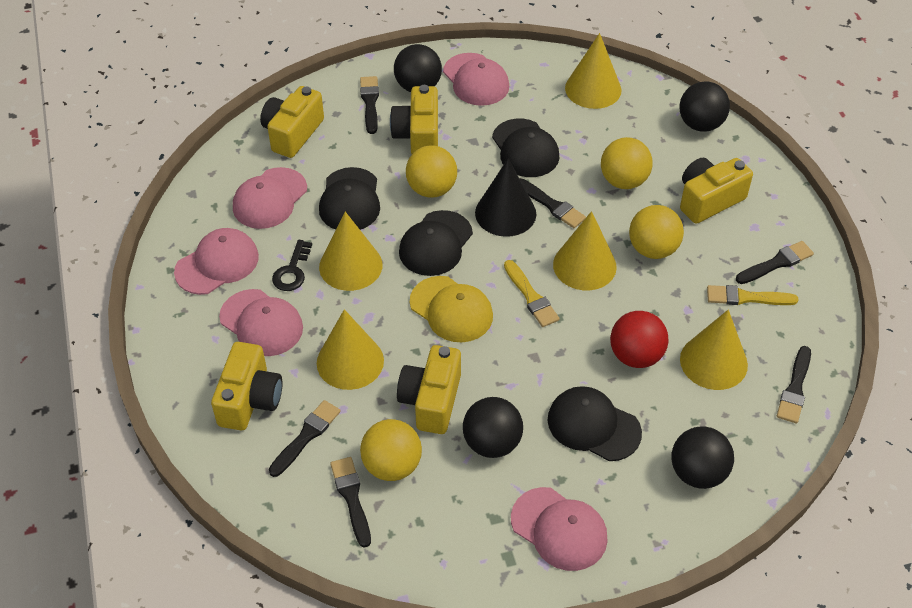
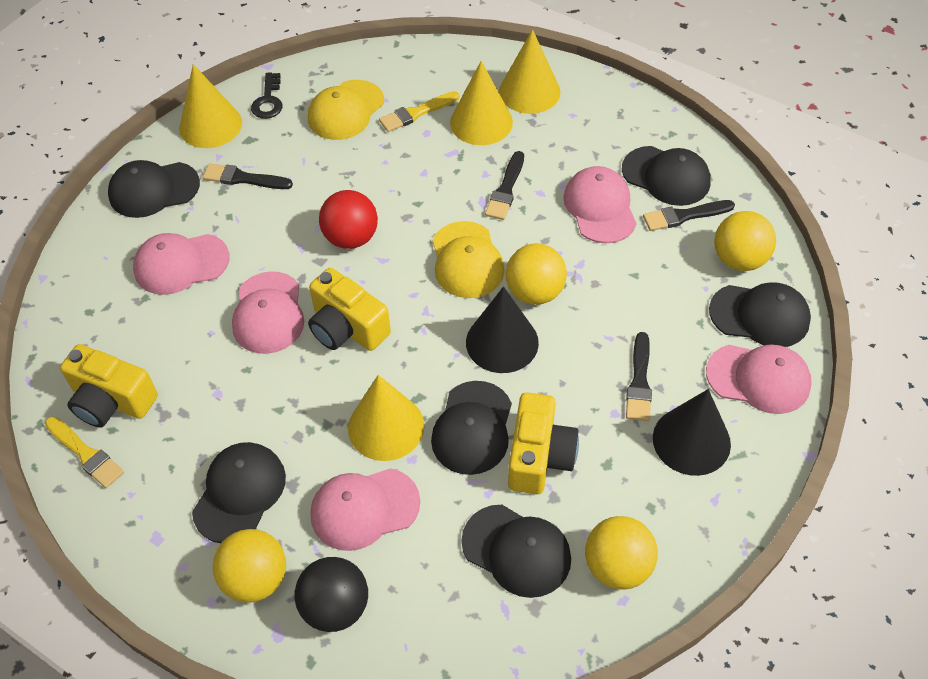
black ball: [394,44,442,92] [463,397,523,458] [671,426,734,489] [680,81,730,132] = 4 -> [295,557,368,632] = 1
black brush: [269,400,341,477] [330,457,371,548] [360,76,379,134] [519,178,586,228] [736,241,814,284] [777,346,811,423] = 6 -> [203,163,293,189] [485,151,524,220] [626,332,652,421] [643,200,735,231] = 4
black cap: [319,167,380,230] [399,210,473,276] [492,119,559,177] [548,386,642,461] = 4 -> [108,160,200,218] [192,442,286,543] [431,381,512,475] [461,505,571,598] [622,146,711,206] [709,282,811,347] = 6
black cone: [475,158,536,237] = 1 -> [466,287,539,373] [653,389,731,476] = 2
yellow camera: [211,342,282,430] [260,86,324,158] [390,85,438,154] [397,345,461,434] [680,158,753,224] = 5 -> [60,344,158,428] [308,268,391,351] [508,392,579,494] = 3
yellow cap: [410,276,493,342] = 1 -> [308,80,384,140] [432,221,505,298] = 2
yellow cone: [317,309,384,390] [319,212,383,291] [553,211,617,290] [565,33,621,109] [680,310,748,390] = 5 -> [179,64,242,148] [348,375,424,461] [450,61,513,145] [499,29,561,114] = 4

